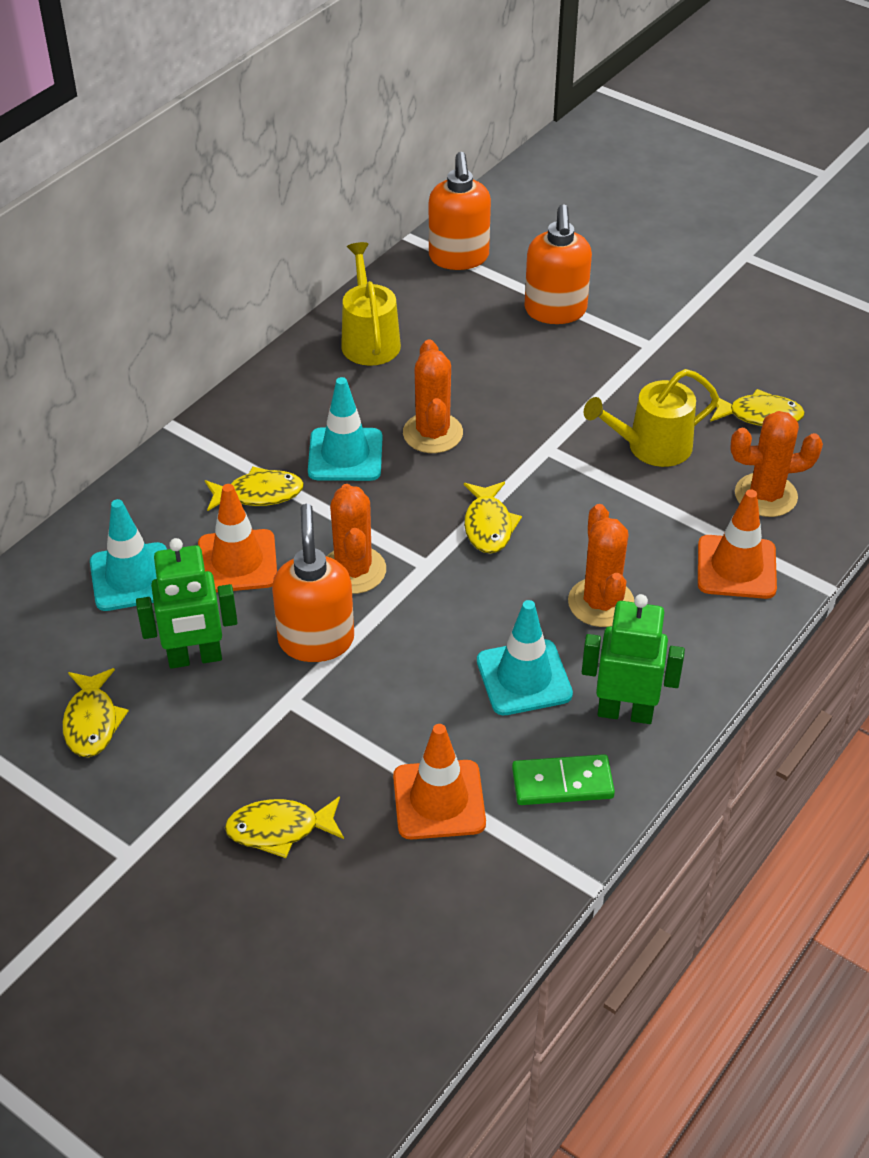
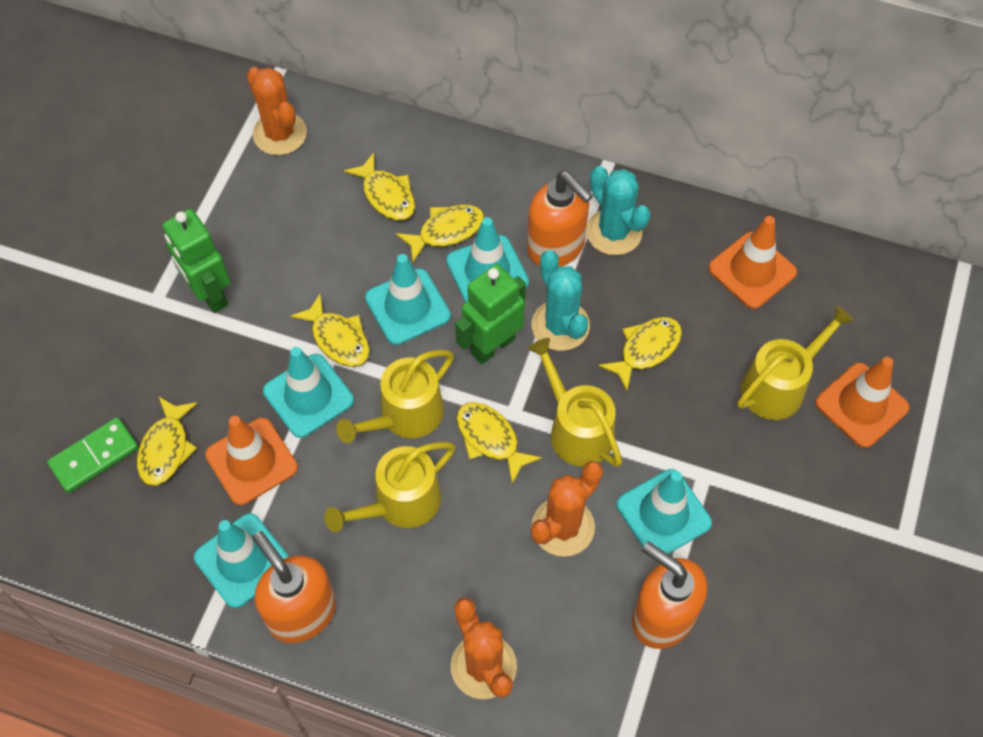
orange cactus: [327,484,386,594] [403,340,463,453] [568,504,634,627] [730,411,823,517] = 4 -> [247,67,307,155] [451,598,517,699] [531,461,603,557] = 3
turquoise cactus: none = 0 -> [531,250,590,351] [586,166,651,255] = 2
turquoise traffic cone: [90,499,167,611] [308,377,382,481] [477,600,573,715] = 3 -> [194,513,289,608] [263,347,354,438] [365,254,451,345] [446,217,529,303] [617,469,712,554] = 5
yellow fish: [62,668,129,757] [205,466,304,511] [225,796,344,858] [464,482,522,554] [710,389,805,426] = 5 -> [137,396,198,486] [290,294,370,367] [344,153,415,221] [396,205,484,262] [456,402,542,484] [599,317,682,391] = 6
yellow watering can: [341,242,401,366] [584,369,719,467] = 2 -> [324,442,455,532] [336,350,454,443] [528,338,622,467] [737,305,854,420] = 4

